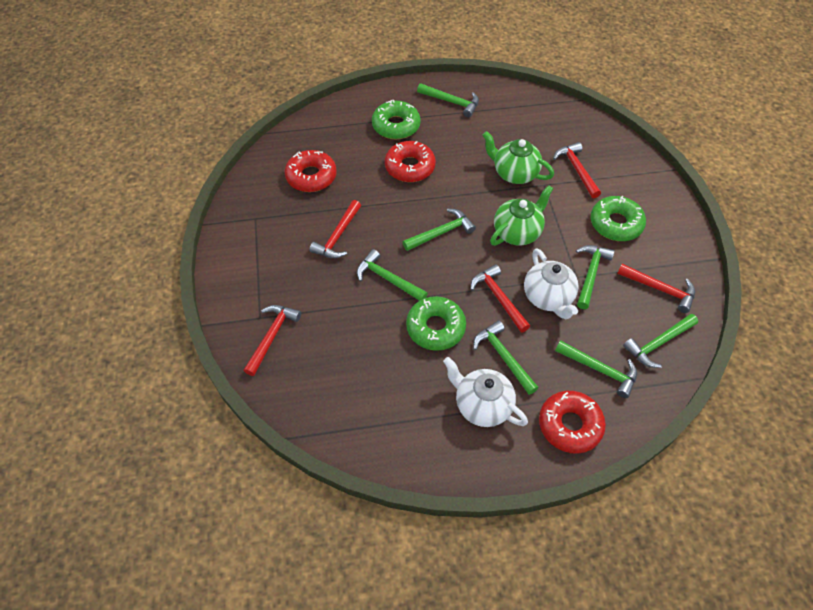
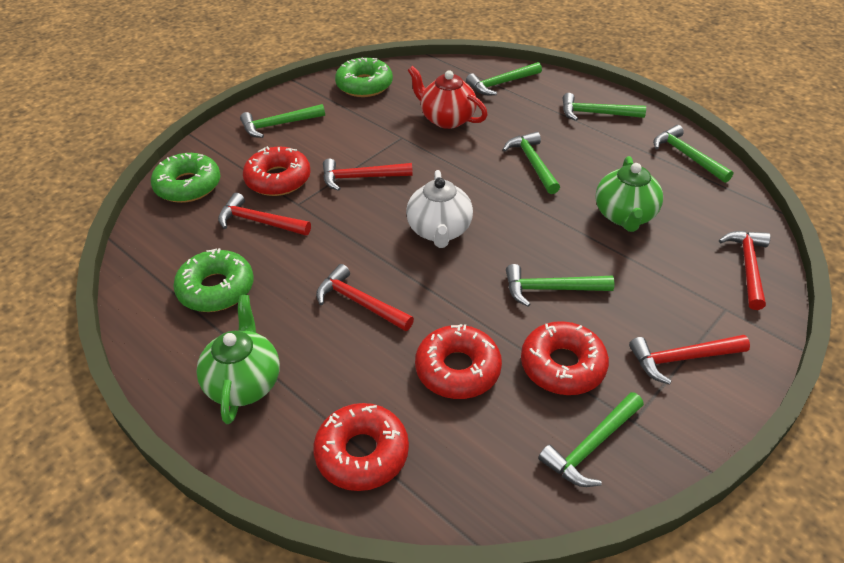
red donut: [285,150,337,192] [385,141,436,182] [539,391,606,454] = 3 -> [243,146,311,196] [313,403,409,491] [415,324,502,399] [521,321,609,395] = 4
red teapot: none = 0 -> [408,66,488,129] = 1
white teapot: [443,357,528,427] [524,248,579,319] = 2 -> [406,170,473,248] = 1

